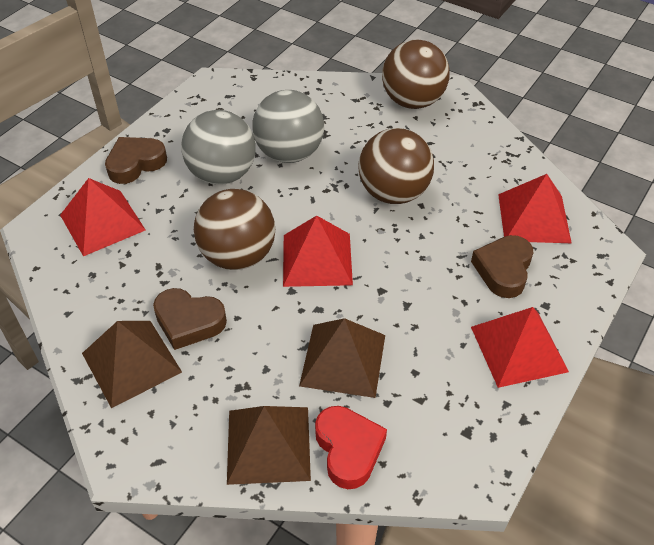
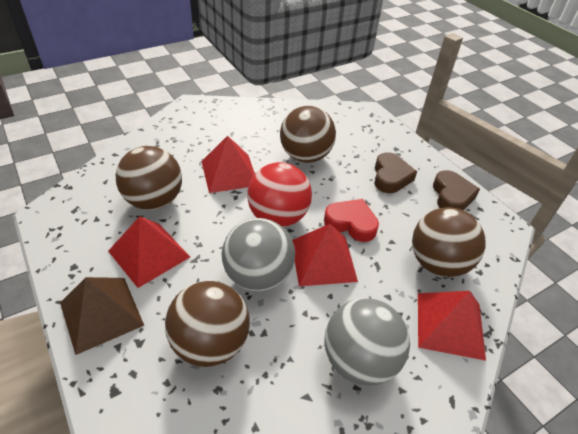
brown ball: [194,189,275,270] [358,128,434,204] [382,39,450,109] = 3 -> [116,146,182,210] [165,281,250,367] [280,106,336,163] [412,207,485,277] = 4
brown heart: [105,137,167,184] [153,288,227,350] [471,235,533,298] = 3 -> [374,152,417,193] [433,170,480,210] = 2
brown pyramid: [82,321,182,408] [227,406,311,485] [299,318,385,398] = 3 -> [60,277,144,355] = 1
red ball: none = 0 -> [247,162,312,227] = 1

